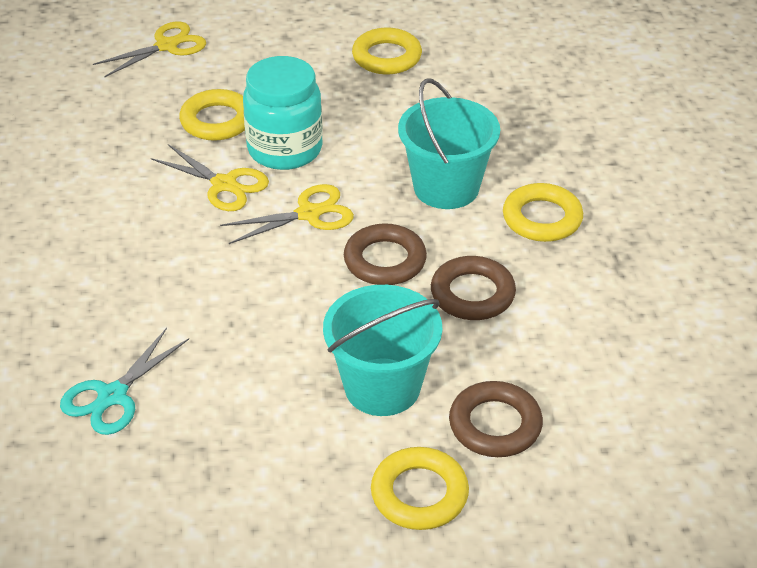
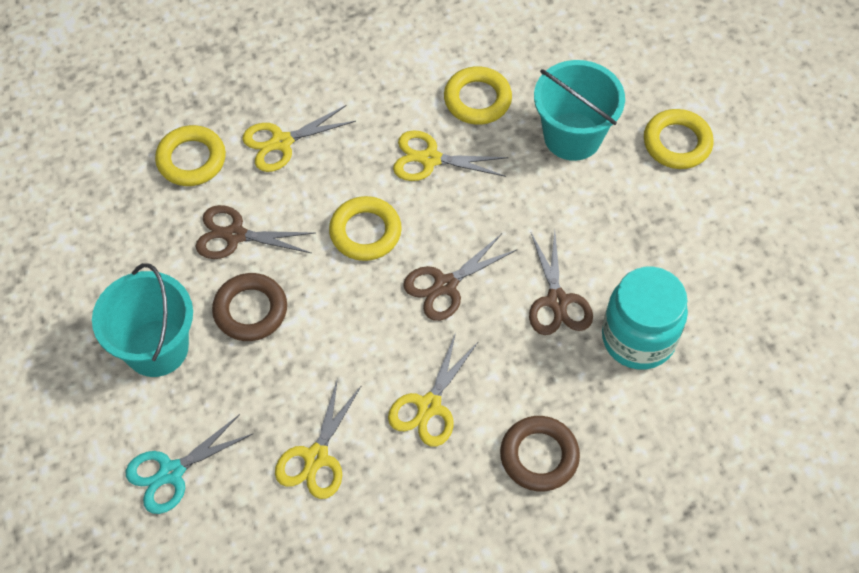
brown ring: [344,223,427,285] [431,256,516,320] [449,381,543,457] = 3 -> [212,273,287,341] [500,416,580,491] = 2
brown scissors: none = 0 -> [195,205,315,259] [403,234,516,321] [529,230,593,335] = 3
yellow scissors: [93,22,206,77] [151,144,269,211] [220,184,354,244] = 3 -> [242,105,356,172] [275,378,362,499] [388,332,479,447] [393,130,509,181] = 4

